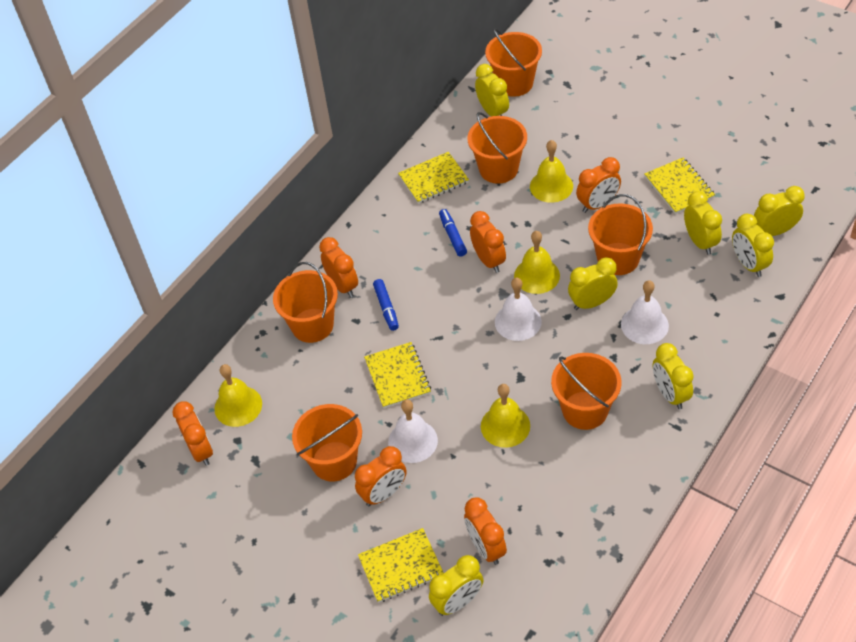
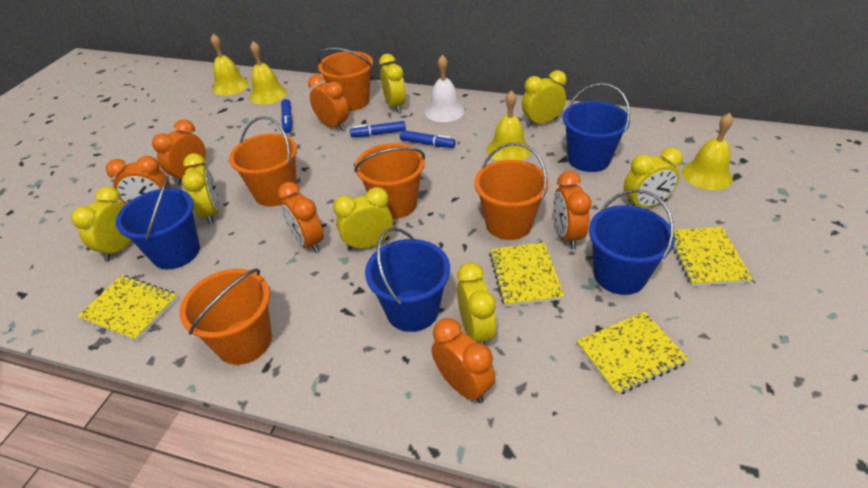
blue bucket: none = 0 -> [116,175,200,269] [365,227,450,332] [563,83,630,172] [589,189,675,295] = 4
blue marker: [373,279,399,331] [439,209,467,257] = 2 -> [281,99,292,133] [350,121,406,137] [400,130,456,148] = 3
orange bucket: [273,262,338,343] [292,404,362,481] [468,112,527,184] [485,28,542,97] [551,353,622,430] [588,194,653,275] = 6 -> [180,268,272,365] [229,116,297,206] [318,48,373,111] [354,143,425,219] [474,142,549,240] = 5
white bell: [388,400,438,463] [495,278,542,341] [621,280,669,344] = 3 -> [425,55,465,122] = 1

